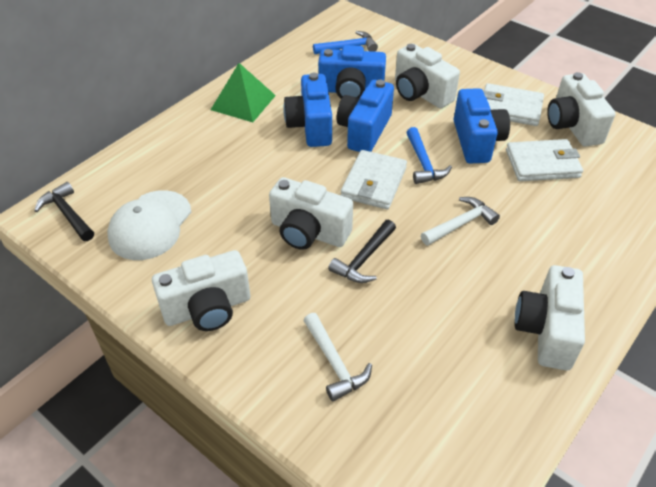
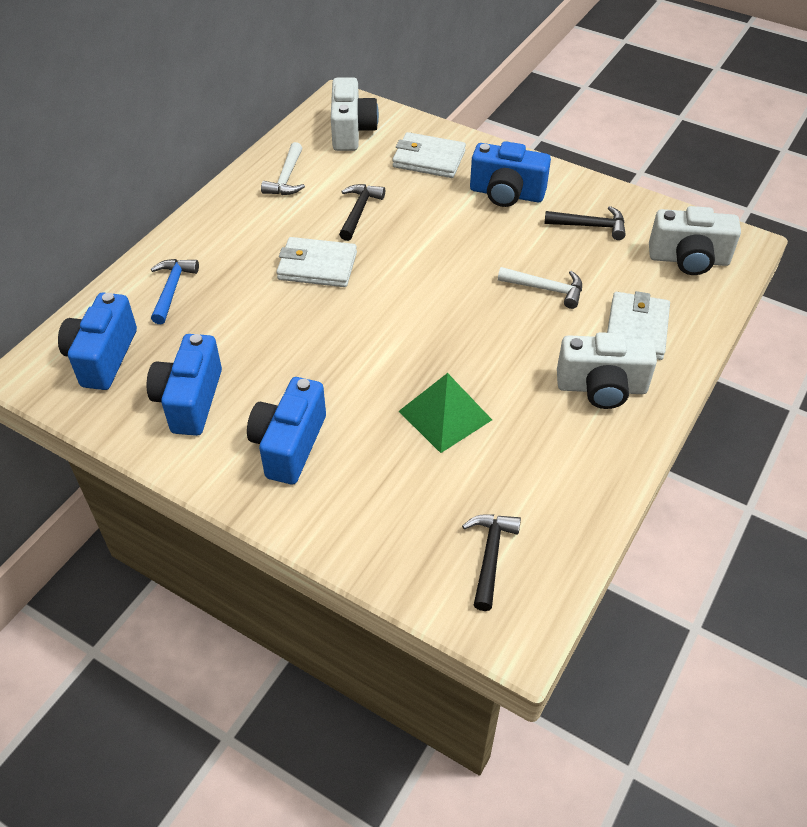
black hammer: [34,182,94,241] [328,220,396,283] = 2 -> [339,184,385,241] [462,515,521,611] [544,206,626,240] = 3
blue hammer: [313,31,378,54] [406,127,452,184] = 2 -> [151,259,199,324] = 1
white camera: [152,250,250,331] [269,177,353,250] [395,43,460,109] [514,265,585,370] [547,72,616,147] = 5 -> [331,77,379,151] [557,332,657,409] [649,206,741,275] = 3
white cap: [107,190,191,260] = 1 -> none = 0

